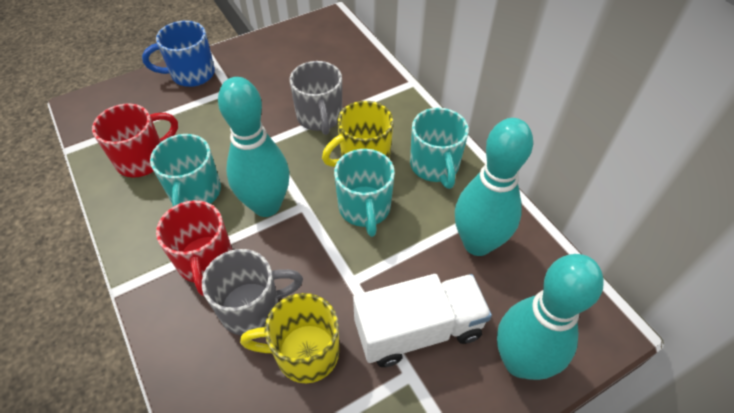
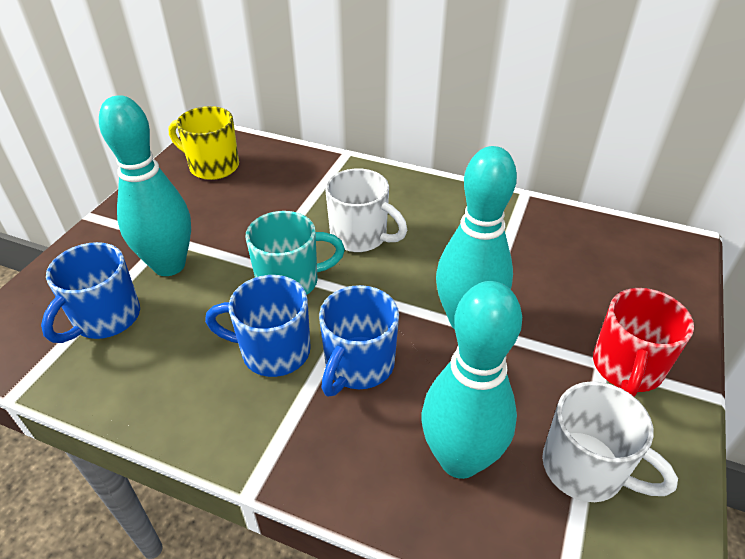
blue mug: [142,20,215,87] = 1 -> [41,242,140,343] [205,275,311,377] [319,285,399,397] = 3
grey mug: [202,249,303,335] [290,61,342,135] = 2 -> none = 0
red mug: [92,103,178,178] [156,200,232,296] = 2 -> [593,288,694,397] = 1
turquoise mug: [150,134,221,206] [334,149,395,237] [410,108,469,189] = 3 -> [245,211,345,295] = 1
white mug: none = 0 -> [325,169,407,252] [542,381,678,502] = 2
white truck: [353,274,492,367] = 1 -> none = 0
yellow mug: [240,293,339,383] [322,101,393,167] = 2 -> [169,106,239,180] = 1

